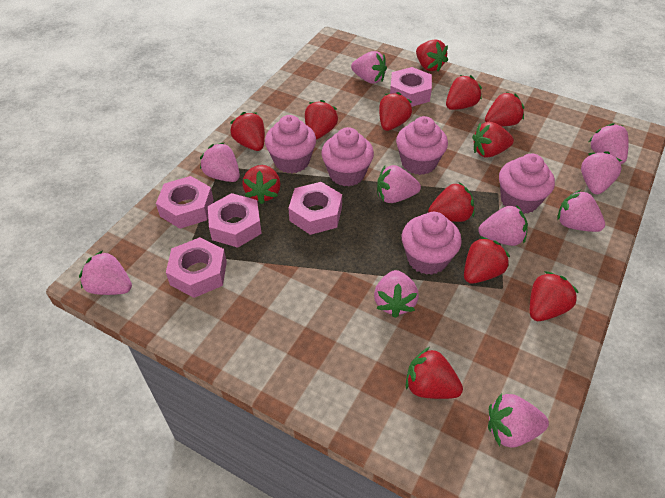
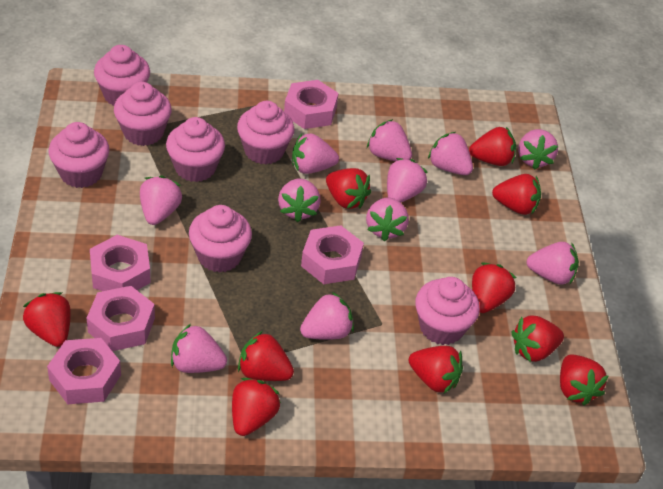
pink cupcake: [265,115,316,173] [321,127,374,186] [396,116,448,175] [402,212,462,275] [499,154,555,214] = 5 -> [48,122,109,188] [94,45,150,106] [114,82,172,146] [166,117,225,182] [189,205,252,273] [237,101,295,164] [415,277,480,345] = 7
pink strawberry: [79,250,132,295] [200,142,240,182] [351,51,387,84] [374,270,419,318] [377,165,421,203] [478,205,528,246] [488,393,549,448] [557,190,605,232] [581,151,622,194] [589,123,629,164] = 10 -> [140,176,182,225] [171,324,227,373] [278,178,321,222] [292,133,339,174] [300,292,354,340] [366,197,409,241] [367,119,412,161] [387,158,428,203] [428,132,473,175] [518,129,558,170] [526,242,579,285] = 11
red strawberry: [230,112,265,151] [242,165,281,204] [305,100,338,140] [379,92,412,131] [406,347,463,399] [416,39,448,71] [428,182,474,222] [446,75,482,110] [464,236,510,284] [472,121,514,157] [485,92,524,126] [530,271,579,321] = 12 -> [23,292,71,347] [232,378,281,436] [238,331,294,381] [326,168,371,209] [409,346,463,394] [469,127,516,166] [472,263,516,313] [492,174,541,215] [512,315,564,362] [560,355,609,406] = 10

